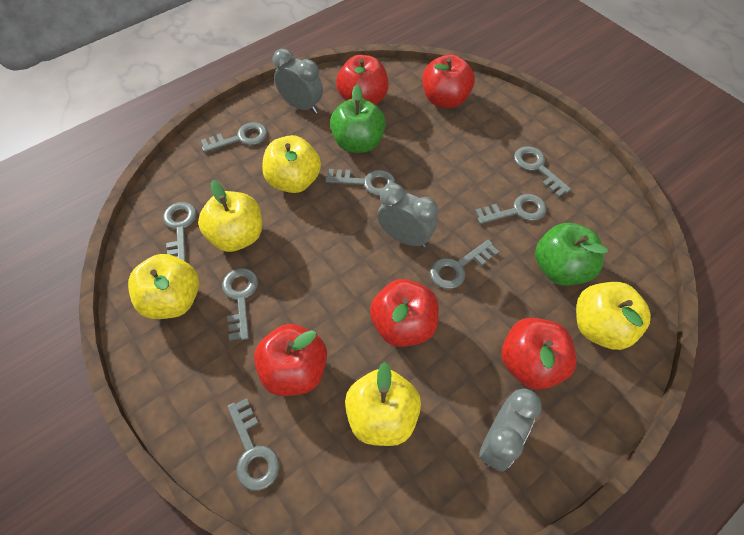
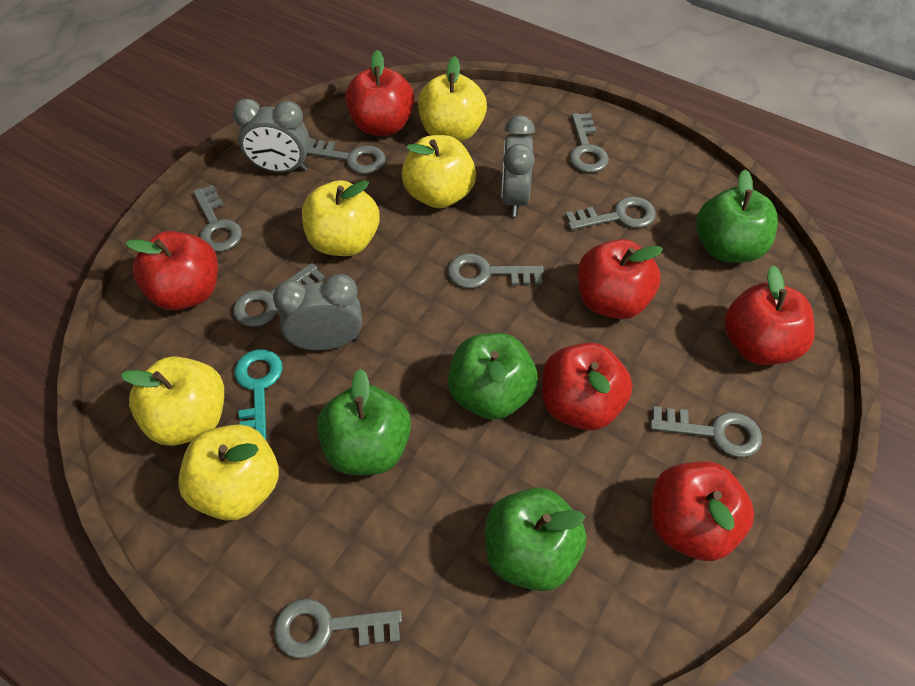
green apple: [330,85,386,153] [535,223,608,286] = 2 -> [317,369,411,475] [448,333,538,420] [485,488,587,591] [696,169,778,263] = 4
red apple: [254,324,327,396] [336,55,388,105] [370,279,439,347] [422,54,475,108] [502,318,577,390] = 5 -> [125,231,218,310] [345,50,414,136] [542,343,633,431] [578,239,663,319] [651,461,754,561] [724,266,815,365] = 6
turquoise key: none = 0 -> [235,349,283,440] = 1

